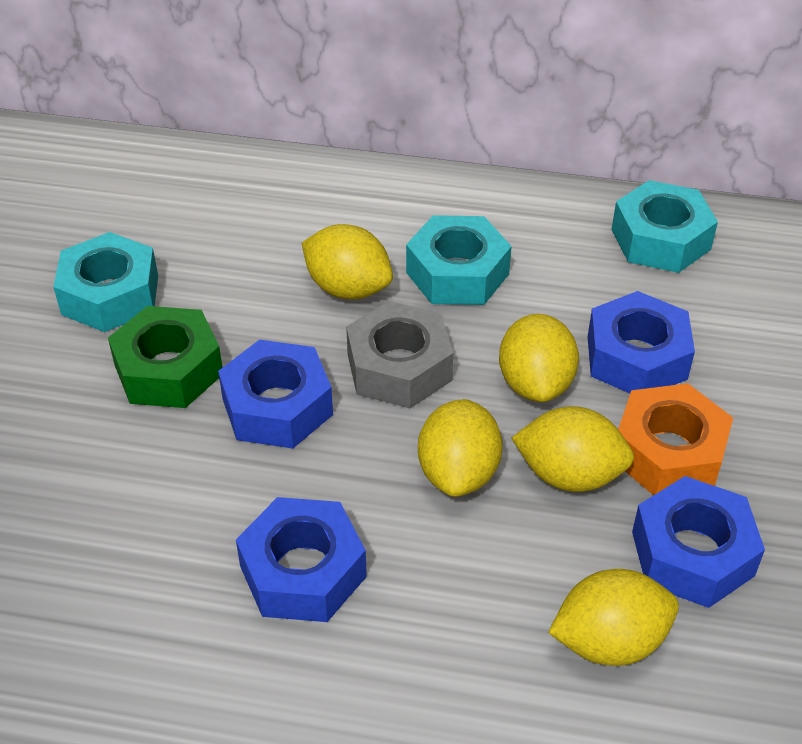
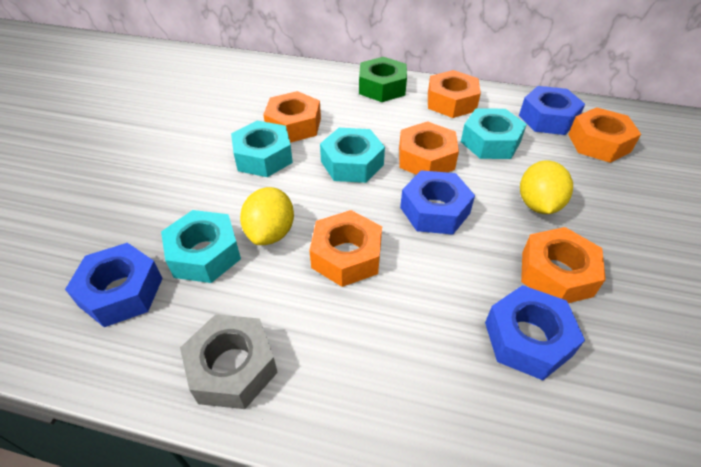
orange nut: [618,383,733,495] = 1 -> [263,91,321,143] [309,210,382,287] [399,121,459,175] [428,70,481,118] [521,227,606,303] [568,107,641,163] = 6
turquoise nut: [53,232,158,332] [406,215,512,305] [611,180,718,273] = 3 -> [161,210,241,283] [231,121,293,177] [320,128,385,183] [461,109,527,159] = 4
yellow lemon: [302,224,393,299] [418,399,502,497] [499,314,579,402] [512,406,634,492] [548,569,679,666] = 5 -> [240,187,294,245] [520,160,573,214] = 2

